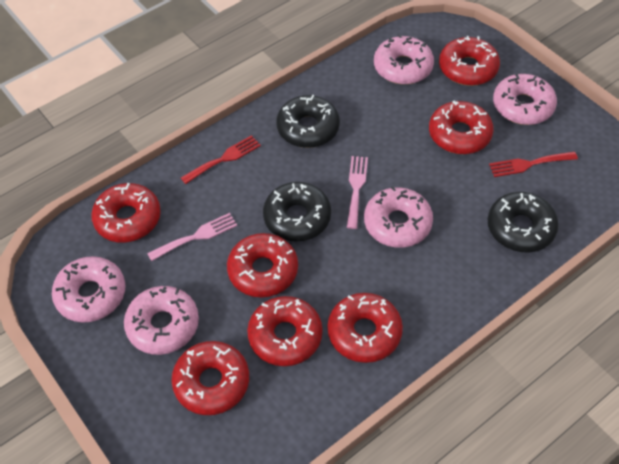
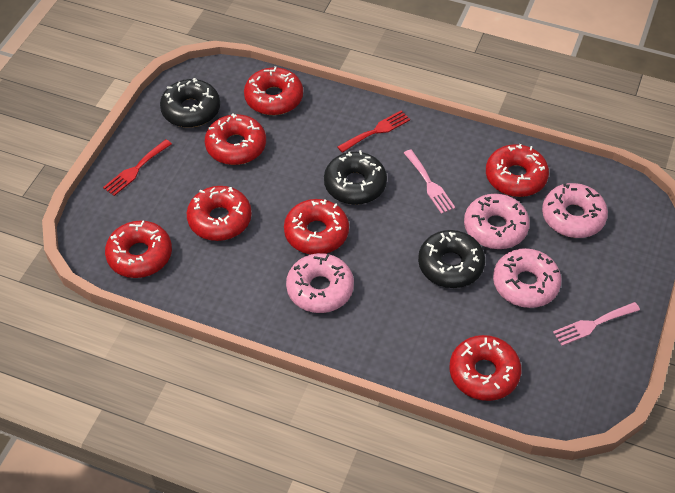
pink donut: [52,256,126,323] [124,286,199,355] [364,186,433,248] [374,34,434,84] [493,73,557,125] = 5 -> [286,253,354,313] [464,194,530,249] [493,248,561,308] [542,183,608,238] = 4

